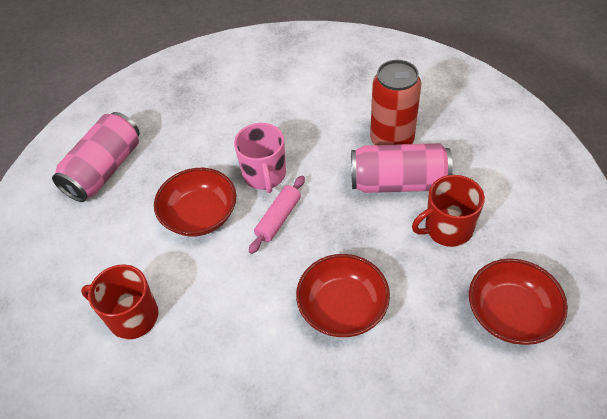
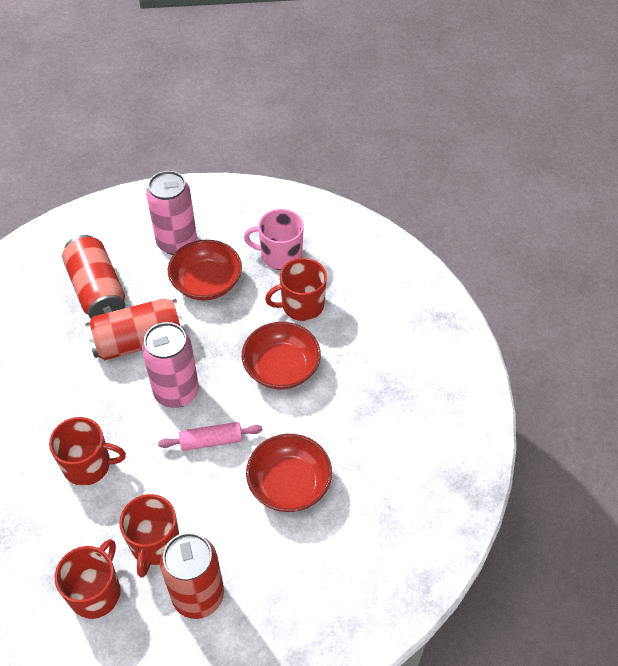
red can: [370,60,421,145] = 1 -> [62,235,125,319] [85,298,185,360] [160,533,224,619] = 3
red mug: [81,264,159,340] [412,175,485,247] = 2 -> [49,417,126,486] [55,539,121,619] [119,494,179,578] [265,258,327,321] = 4

